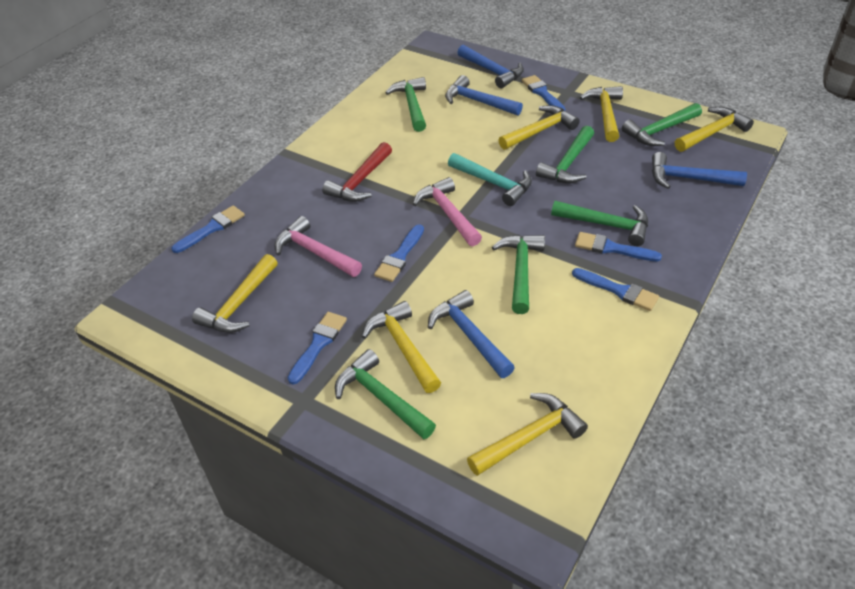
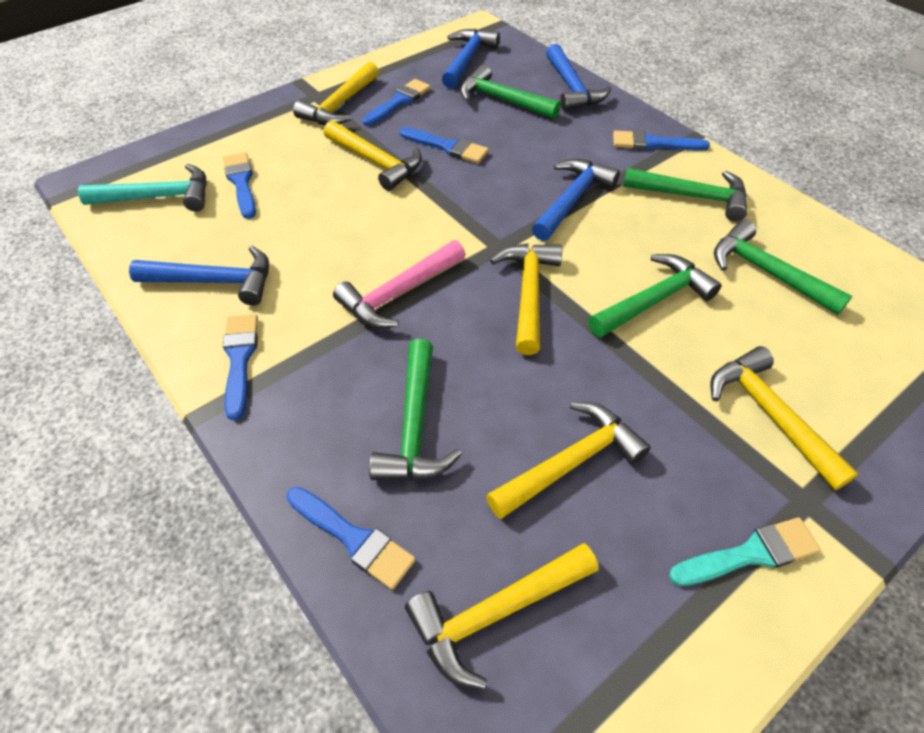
green hammer: [335,349,436,439] [385,77,426,132] [492,235,545,314] [536,126,594,183] [551,201,648,246] [622,103,702,146] = 6 -> [369,339,462,480] [460,65,561,119] [588,254,721,337] [623,168,747,221] [714,220,852,315] = 5
pink hammer: [274,216,362,277] [413,177,482,246] = 2 -> [333,240,466,328] = 1
red hammer: [322,142,392,202] = 1 -> none = 0
turquoise brush: none = 0 -> [669,517,821,586] = 1

